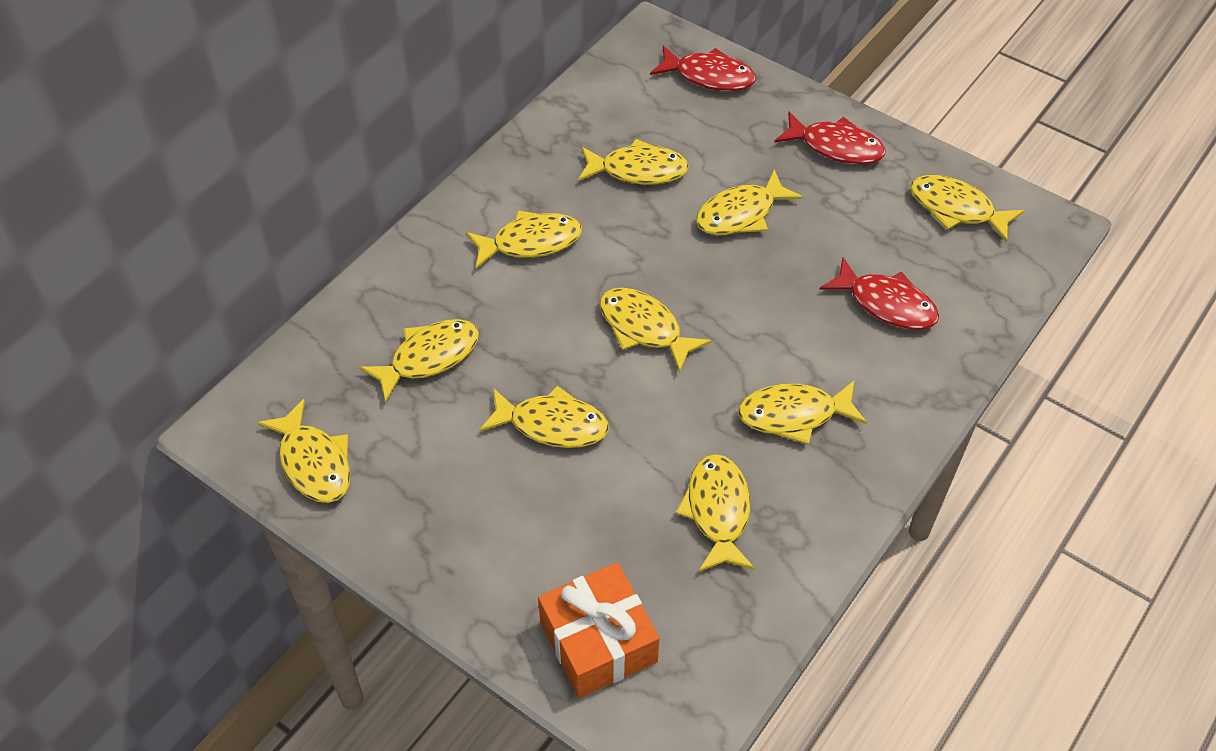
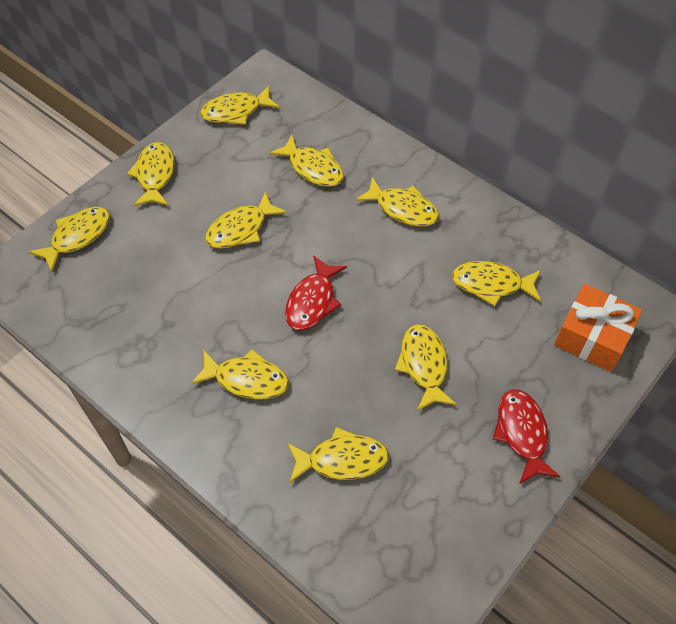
red fish: [650,46,756,91] [774,112,885,165] [819,257,939,330] = 3 -> [285,255,347,331] [493,389,561,484] = 2

